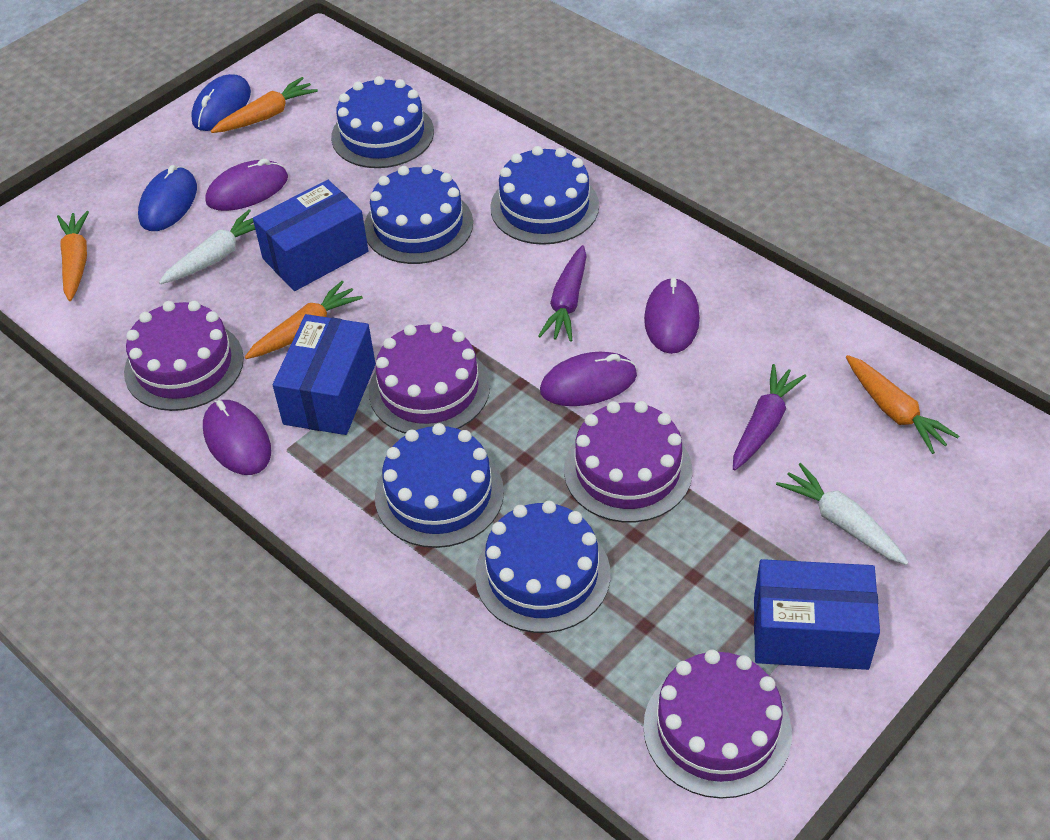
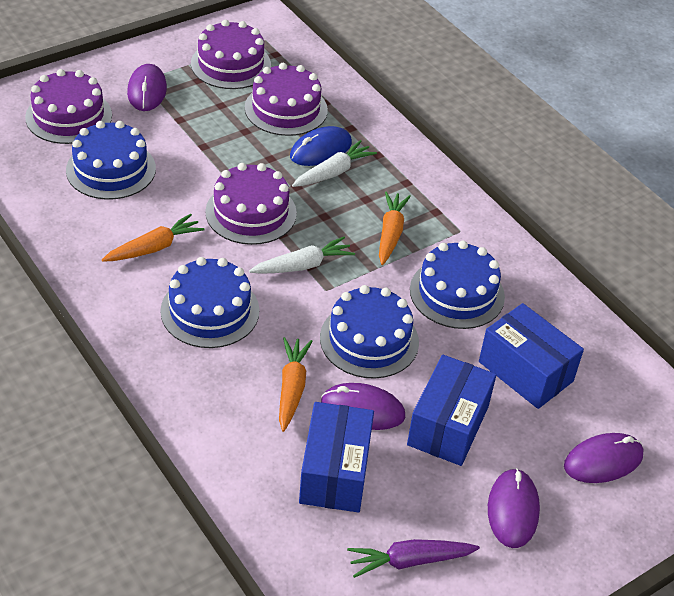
blue cake: [331,76,434,168] [364,165,473,264] [375,423,504,548] [475,501,610,633] [490,146,599,245] = 5 -> [66,121,156,200] [160,257,259,348] [320,285,419,378] [410,241,505,329] = 4
blue mouse: [138,165,197,231] [191,74,251,131] = 2 -> [290,126,352,166] = 1
orange carrot: [57,211,89,301] [211,77,318,133] [245,281,363,359] [846,355,959,454] = 4 -> [102,214,205,262] [279,337,313,432] [379,191,411,265] = 3
purple carrot: [538,245,587,342] [733,364,806,470] = 2 -> [347,539,480,578] = 1

